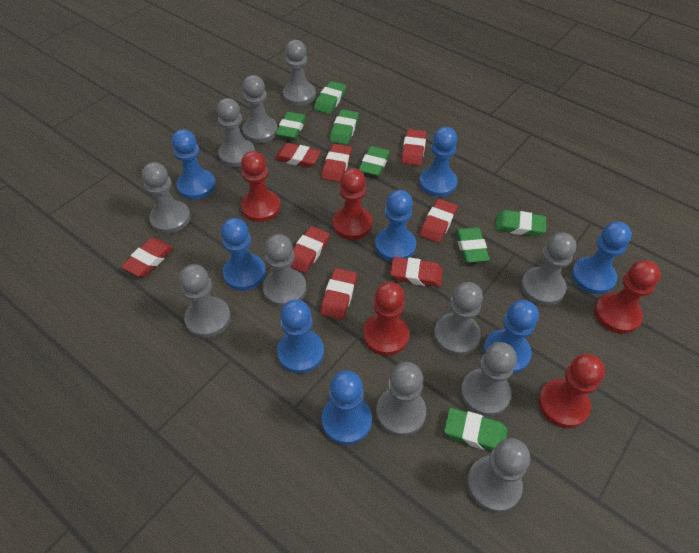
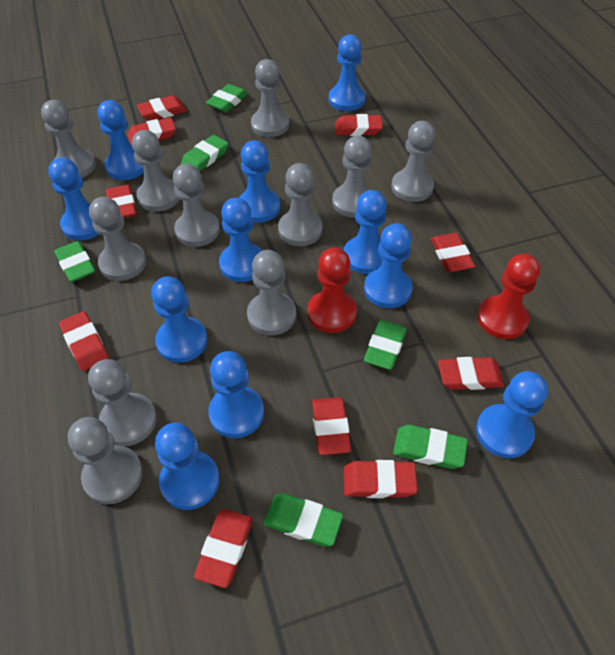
blue pawn: [172,129,216,200] [221,218,266,291] [277,300,324,374] [321,370,372,445] [375,190,416,262] [419,127,458,197] [483,300,539,374] [571,221,632,295] = 8 -> [48,158,99,240] [97,100,144,180] [151,277,208,363] [155,423,220,510] [208,351,264,438] [219,198,262,282] [239,141,280,223] [329,35,365,111] [344,190,387,274] [364,223,412,308] [476,371,548,458] = 11
green eraser: [275,112,307,139] [314,81,346,114] [330,109,359,145] [358,146,390,176] [444,408,508,451] [455,227,490,263] [495,210,546,236] = 7 -> [54,241,95,282] [181,135,228,172] [206,84,248,112] [264,493,343,546] [364,320,407,370] [393,425,468,469] = 6
red eraser: [121,238,174,277] [275,143,321,168] [290,226,329,273] [320,268,357,320] [321,144,352,182] [390,257,443,287] [401,129,426,166] [419,199,458,243] = 8 -> [59,311,109,371] [106,185,137,218] [128,117,176,146] [137,95,187,121] [194,509,253,588] [312,397,351,455] [335,114,383,136] [344,460,418,498] [431,233,475,272] [438,357,504,390] = 10
red pawn: [241,151,281,222] [333,168,372,240] [363,282,409,356] [538,354,605,428] [594,260,661,334] = 5 -> [307,247,357,333] [477,254,540,339] = 2

